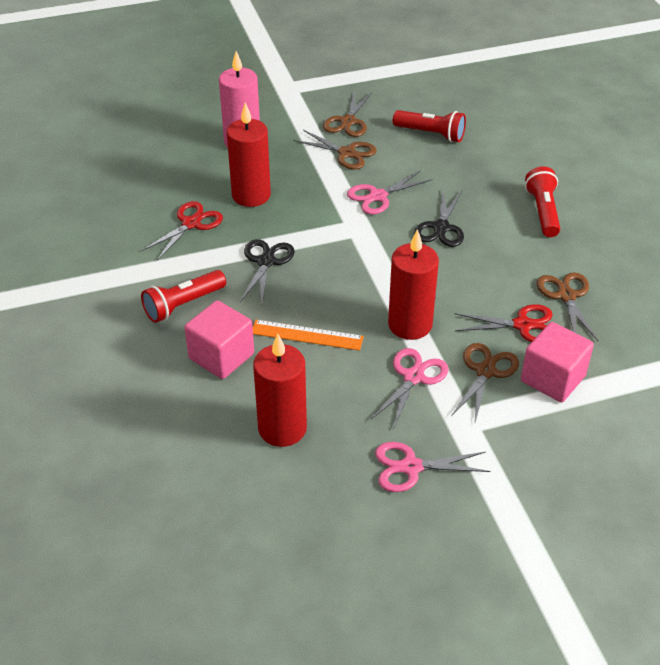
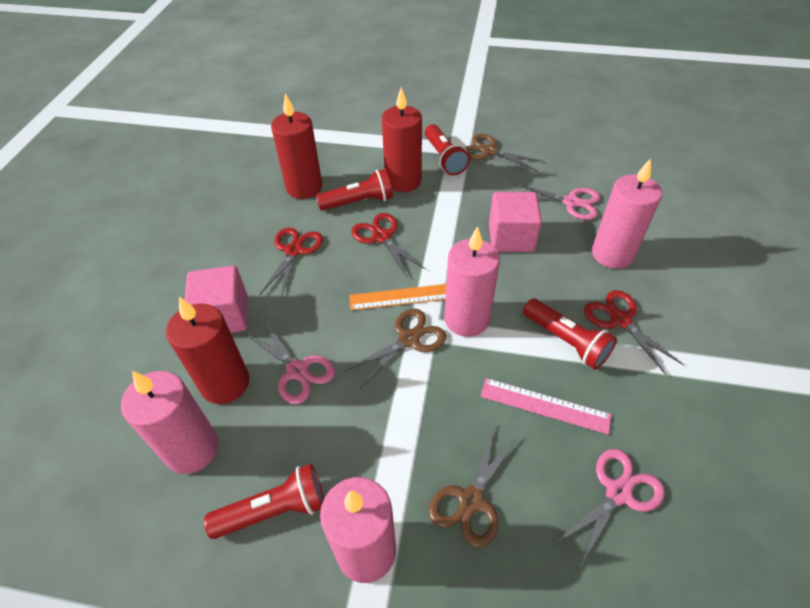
black scissors: [240,239,295,303] [414,189,464,247] = 2 -> none = 0
brown scissors: [293,130,377,170] [323,91,372,137] [451,343,519,422] [537,273,598,341] = 4 -> [345,309,446,388] [428,425,519,548] [465,134,543,171] = 3
pink candle: [219,51,260,147] = 1 -> [121,370,218,474] [320,477,396,583] [444,226,500,337] [592,158,662,269] = 4
pink ruler: none = 0 -> [480,378,612,434] = 1
red flashlight: [141,270,226,323] [393,110,466,142] [525,166,560,237] = 3 -> [204,464,324,539] [316,169,393,211] [425,124,470,175] [523,299,617,370] = 4
red scissors: [141,201,223,260] [454,304,553,342] = 2 -> [260,227,323,299] [351,213,425,277] [584,290,684,376] = 3

